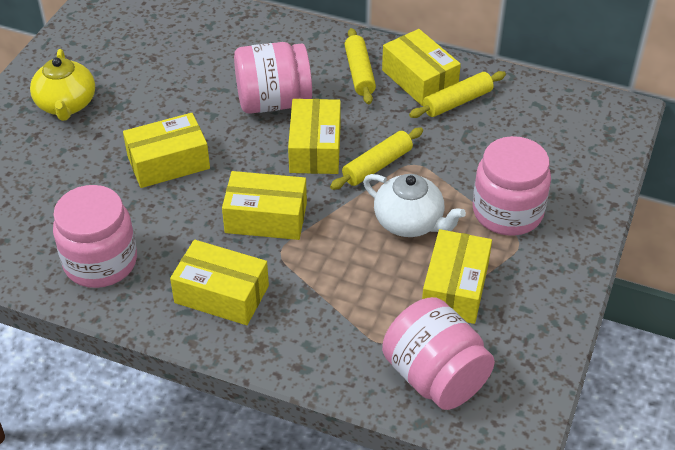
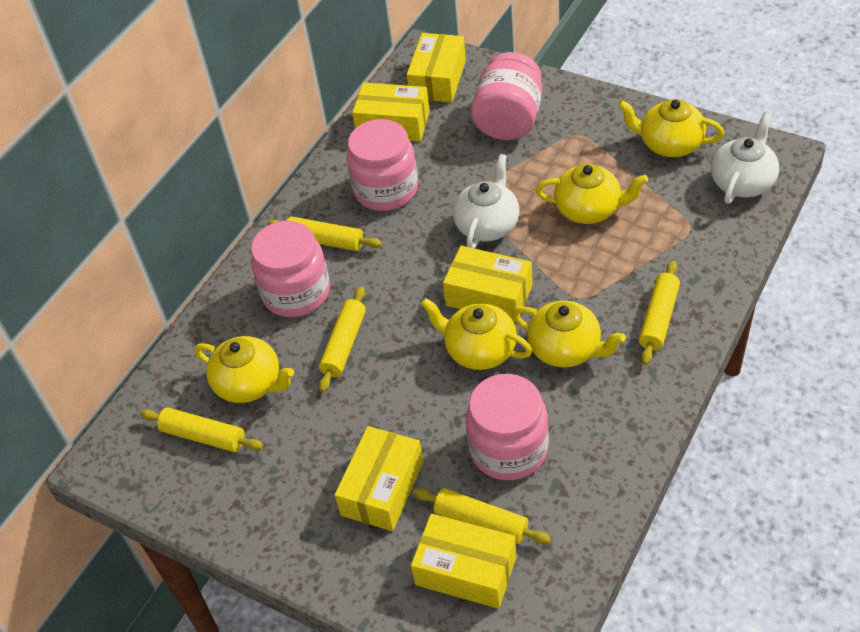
white teapot: [363,174,466,237] = 1 -> [453,154,520,249] [711,113,779,204] = 2
yellow box: [123,113,210,188] [170,240,269,325] [222,171,307,240] [288,99,341,174] [382,29,461,106] [422,229,492,324] = 6 -> [334,426,424,531] [352,82,430,142] [407,33,466,103] [411,514,517,609] [443,246,533,323] = 5
yellow rolling pin: [330,128,423,190] [344,28,376,104] [409,71,506,118] = 3 -> [140,408,263,452] [267,216,382,251] [319,286,366,392] [413,488,551,544] [639,261,680,365] = 5
yellow teapot: [30,49,95,121] = 1 -> [194,336,294,403] [421,298,532,370] [512,301,626,368] [535,164,648,224] [618,99,724,157] = 5

